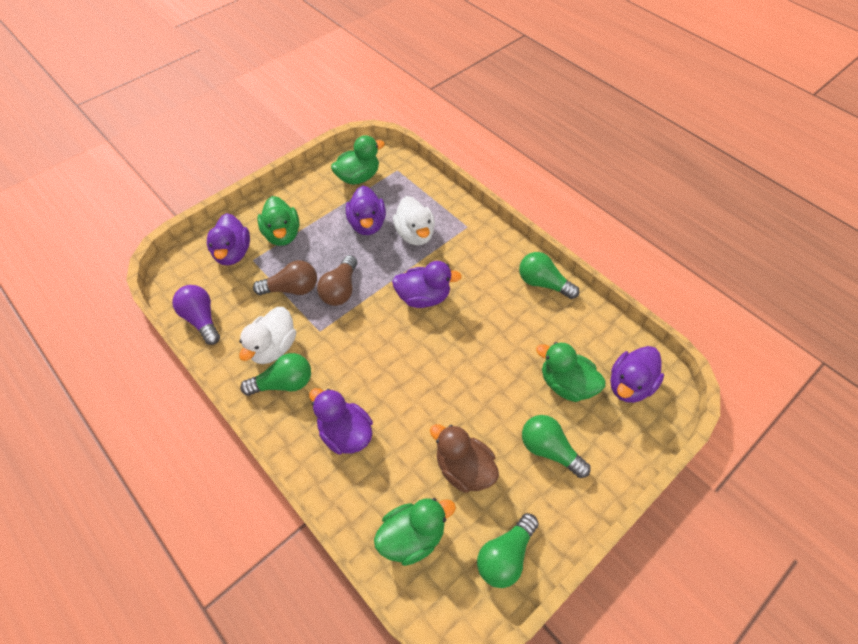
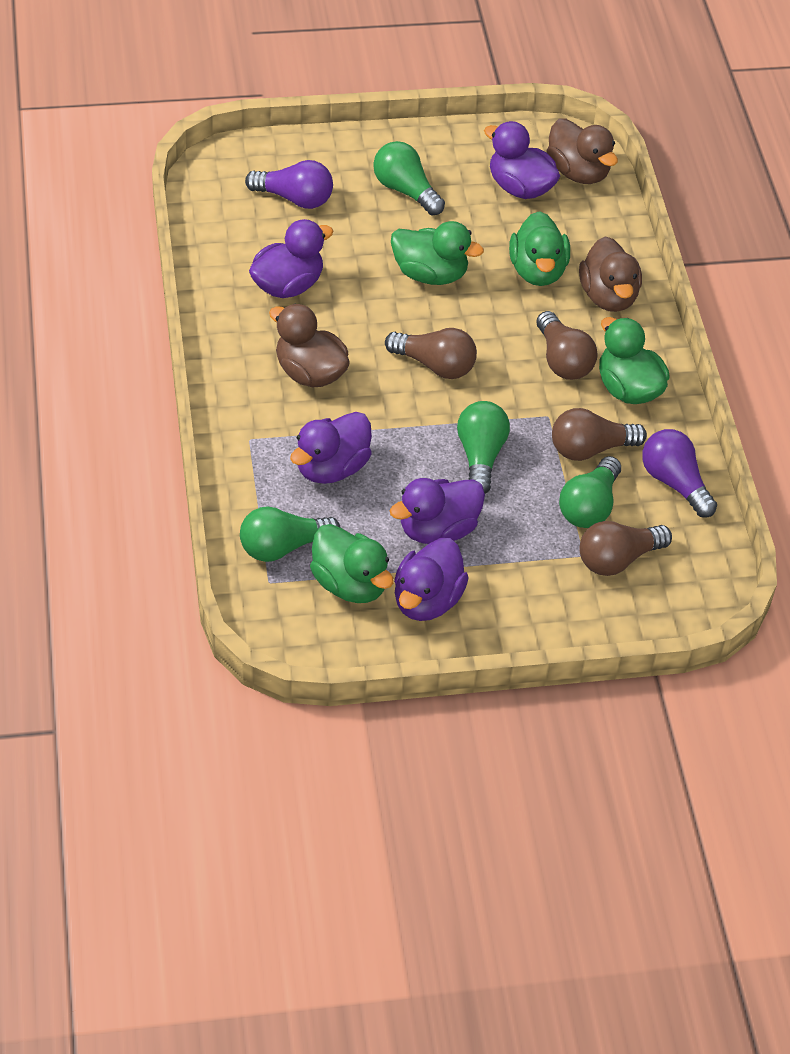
brown duck: [430,424,499,493] = 1 -> [269,304,349,388] [547,118,618,184] [579,236,642,312] = 3
brown light bulb: [253,260,317,295] [317,255,357,306] = 2 -> [385,328,477,379] [536,311,598,380] [552,408,647,461] [579,521,672,576] = 4
purple light bulb: [172,285,220,345] = 1 -> [245,160,333,209] [642,429,717,518] = 2
white duck: [239,307,296,364] [393,196,435,245] = 2 -> none = 0

